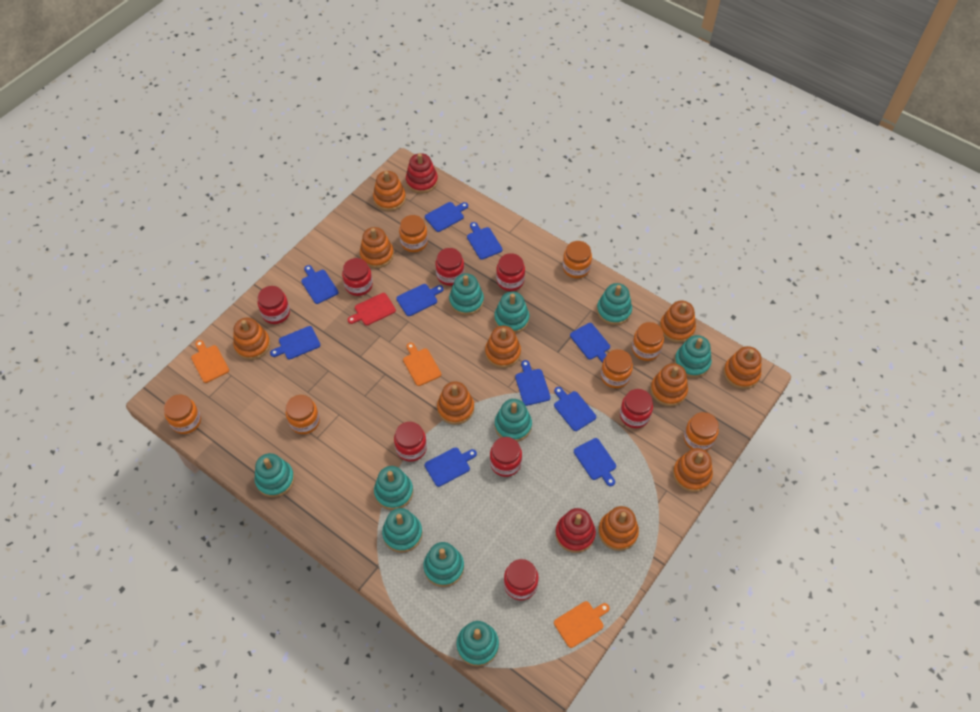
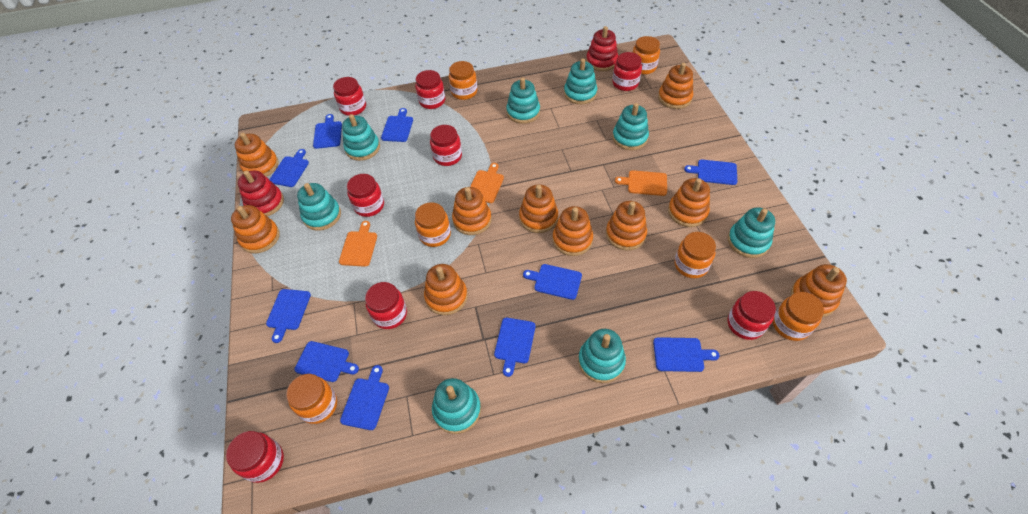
orange jar: [164,394,201,434] [286,395,320,434] [399,215,428,252] [563,241,592,278] [601,349,633,388] [632,322,664,361] [684,412,719,451] = 7 -> [286,374,337,424] [415,202,451,247] [449,61,477,100] [633,36,660,75] [674,232,716,278] [773,292,824,341] = 6
red cutting board: [348,293,396,325] = 1 -> none = 0
turquoise stacking toy: [254,453,295,497] [374,466,413,510] [382,508,423,553] [423,542,464,587] [449,273,484,315] [457,621,499,667] [494,292,529,333] [495,399,532,442] [597,283,632,325] [674,335,712,378] = 10 -> [297,183,341,231] [342,114,380,161] [432,378,481,434] [506,77,540,124] [564,58,597,104] [578,329,626,383] [612,103,649,150] [728,207,775,258] = 8

